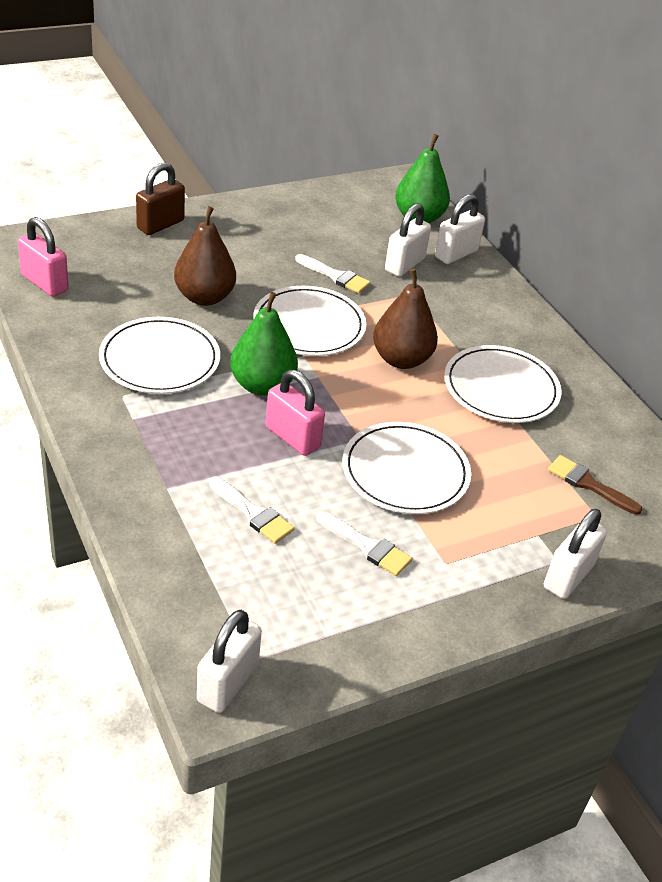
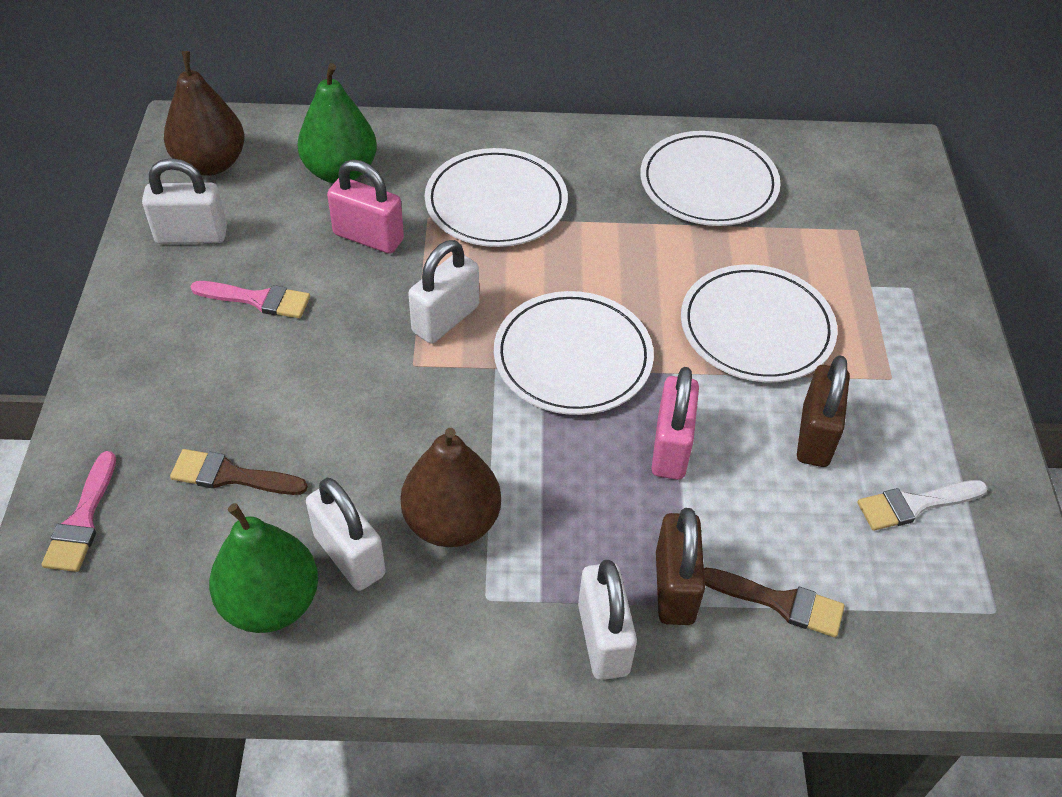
brown brush: [548,455,643,515] = 1 -> [170,449,308,495] [704,568,844,637] = 2
brown padlock: [136,163,185,235] = 1 -> [656,508,705,625] [797,355,850,467] = 2
pink brush: none = 0 -> [41,451,116,572] [190,281,310,318] = 2
white brush: [209,477,294,544] [295,254,371,293] [316,511,412,576] = 3 -> [858,480,988,531] = 1

